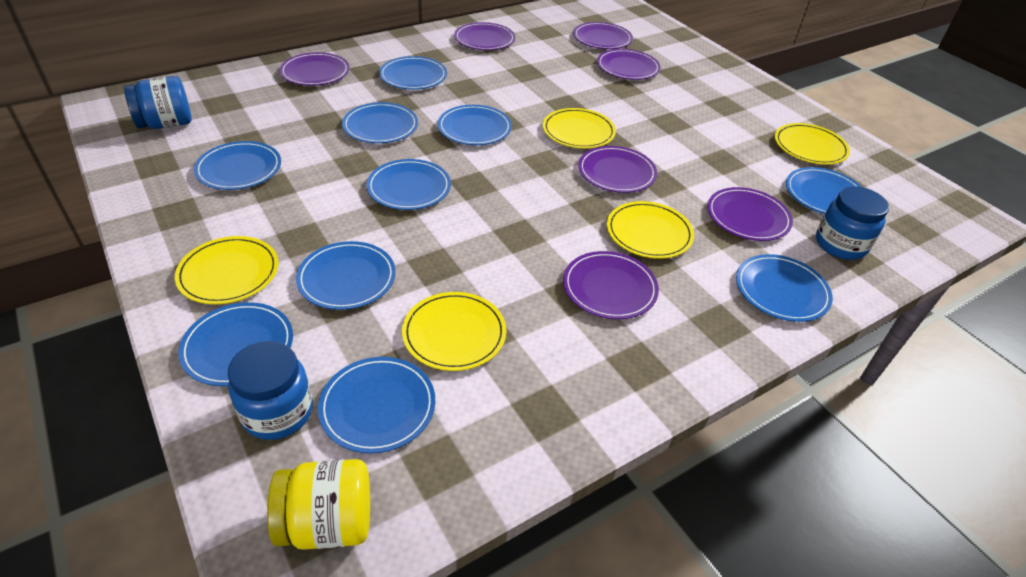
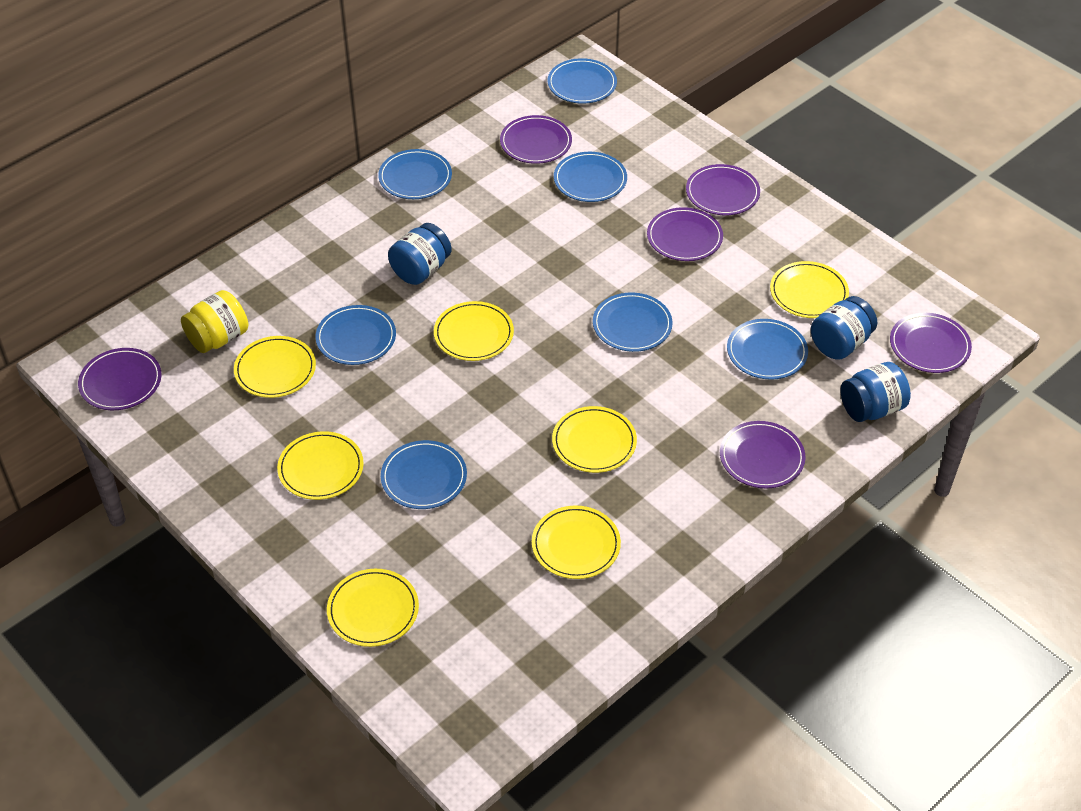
blue plate: [178,302,293,386] [194,141,281,190] [296,241,396,310] [318,357,435,453] [342,102,418,143] [367,159,451,210] [379,56,447,90] [438,105,512,145] [736,254,833,322] [786,167,861,214] = 10 -> [316,305,396,365] [378,149,452,199] [381,440,467,509] [548,58,617,104] [554,152,627,202] [593,293,673,352] [727,319,808,380] = 7
purple plate: [279,52,350,86] [454,22,516,50] [563,251,659,319] [573,22,633,49] [578,146,657,193] [597,49,661,80] [707,187,793,241] = 7 -> [78,348,161,410] [500,115,572,164] [647,207,723,261] [686,164,760,215] [720,421,805,488] [890,313,972,373] = 6
yellow plate: [175,236,279,304] [402,292,507,371] [543,108,616,149] [607,201,694,259] [775,123,850,165] = 5 -> [234,336,316,398] [277,431,364,500] [327,569,419,647] [434,301,514,361] [532,506,621,579] [552,406,637,473] [770,261,849,318] = 7

